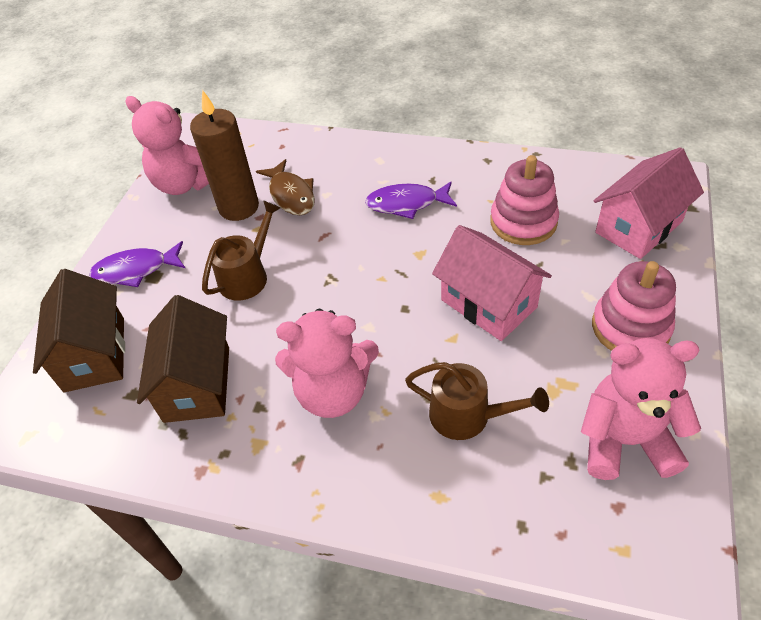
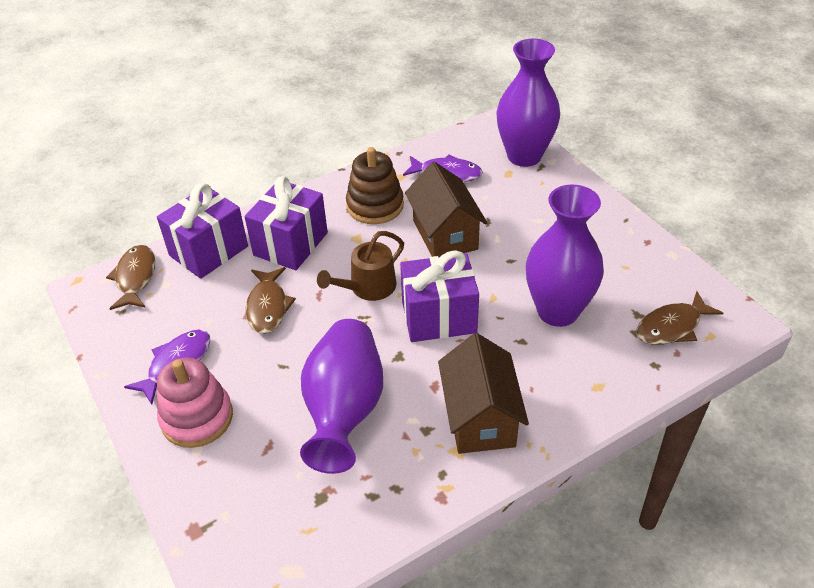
brown candle: [190,90,259,221] = 1 -> none = 0
brown fish: [256,159,315,215] = 1 -> [106,245,155,310] [246,267,296,334] [637,291,723,345] = 3
brown stacking toy: none = 0 -> [346,147,404,224] = 1
brown watering can: [202,201,281,301] [405,362,549,440] = 2 -> [317,231,404,301] = 1
pink house: [432,225,552,341] [594,147,704,259] = 2 -> none = 0
pink stacking toy: [490,155,559,245] [592,261,676,351] = 2 -> [157,358,233,448] = 1
pink teddy bear: [125,96,209,195] [275,309,379,418] [581,338,701,480] = 3 -> none = 0
purple gift: none = 0 -> [157,183,248,279] [244,176,328,270] [400,250,479,342] = 3
purple vase: none = 0 -> [300,319,383,474] [496,38,560,167] [526,185,604,327] = 3

